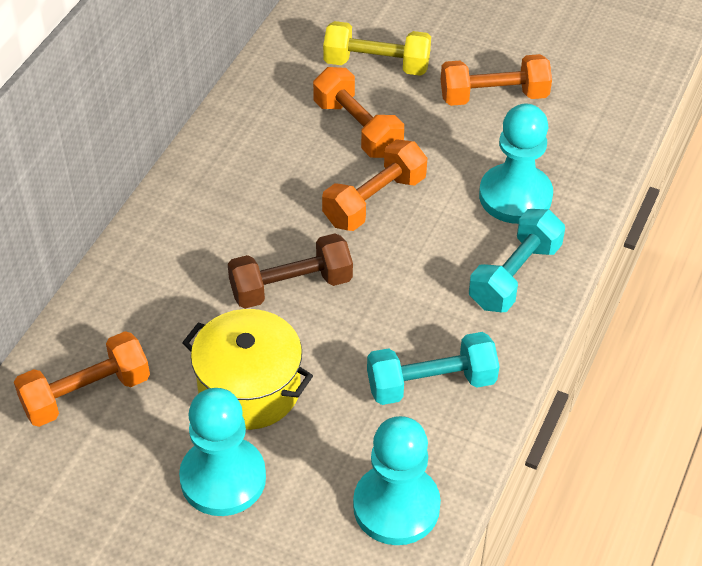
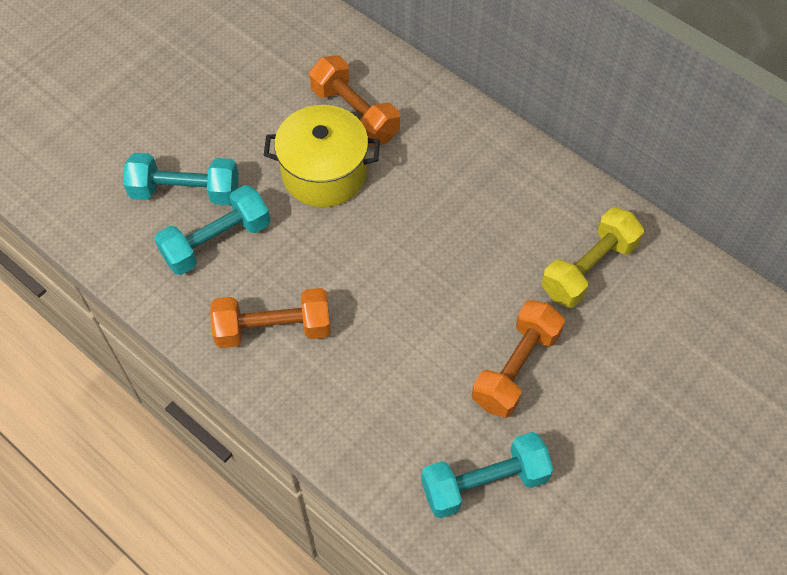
brown dumbbell: [228,233,353,309] = 1 -> none = 0
orange dumbbell: [14,331,150,427] [313,67,404,158] [322,139,427,231] [441,54,552,106] = 4 -> [210,288,331,348] [309,56,400,146] [472,300,565,418] = 3
turquoise dumbbell: [367,332,499,405] [469,209,565,312] = 2 -> [123,153,239,205] [154,185,270,275] [421,432,553,518] = 3
turquoise pawn: [179,388,266,516] [353,416,441,545] [479,104,553,224] = 3 -> none = 0

